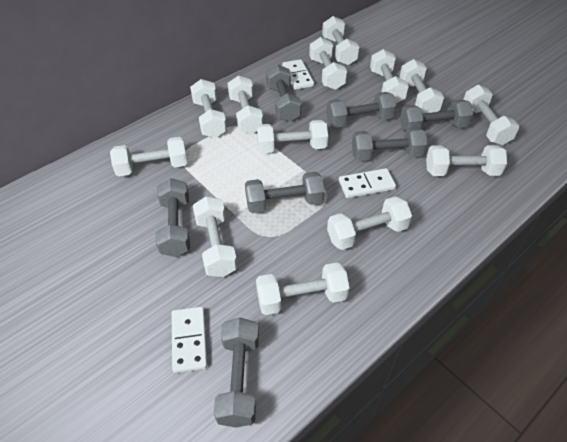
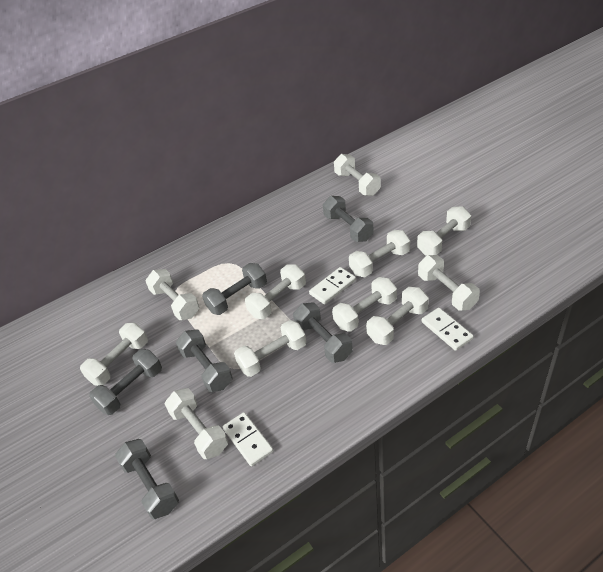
grey dumbbell: [155,178,190,257] [214,317,259,428] [245,172,325,213] [266,64,301,122] [326,92,396,128] [352,127,427,161] [400,99,473,132] = 7 -> [89,349,162,415] [115,439,179,519] [176,330,233,392] [202,263,267,315] [293,302,353,363] [323,196,374,242] = 6
white dumbbell: [110,137,188,176] [190,79,227,138] [193,196,238,277] [228,75,263,134] [256,262,350,315] [257,120,328,153] [309,37,347,90] [322,16,359,65] [327,196,412,250] [370,49,409,103] [399,59,444,114] [426,145,507,176] [463,85,519,145] = 13 -> [80,323,148,386] [146,269,199,320] [165,388,228,459] [234,320,306,377] [245,264,306,319] [332,277,397,332] [334,154,381,196] [349,230,410,277] [366,287,429,345] [417,206,471,255] [418,255,480,310] = 11

